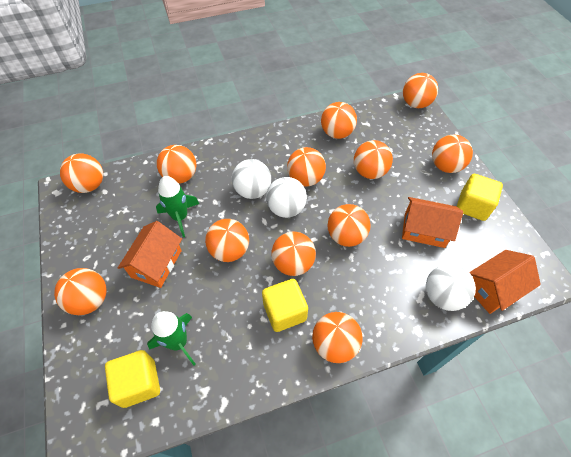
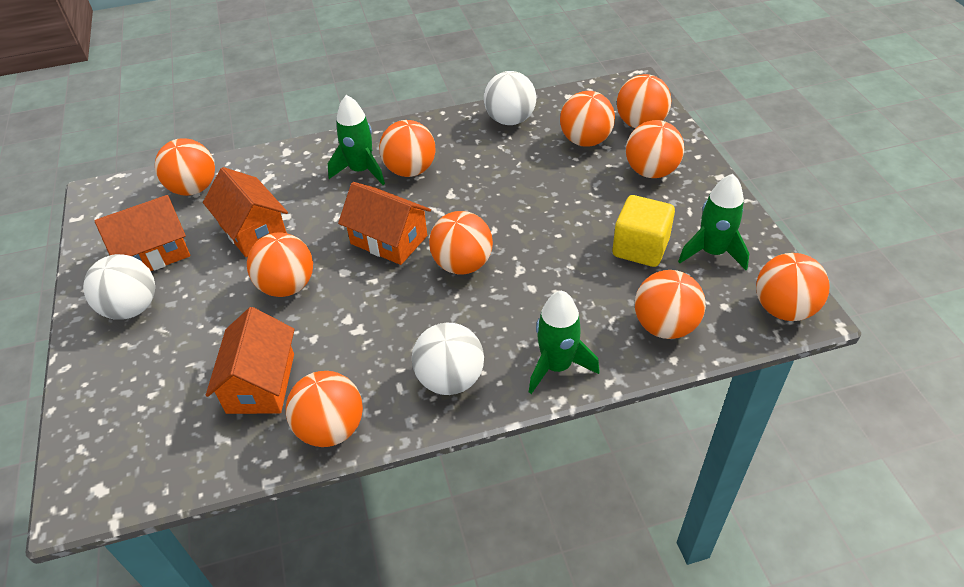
green rocket: [147,311,196,365] [156,176,199,237] = 2 -> [328,95,385,185] [529,291,600,394] [678,174,749,270] = 3
orange ball: [54,268,107,315] [60,153,103,193] [157,145,196,184] [205,219,249,262] [271,232,316,276] [287,147,326,186] [312,312,362,363] [321,102,357,139] [327,204,371,247] [354,140,393,179] [403,73,438,108] [432,134,473,173] = 12 -> [155,138,215,196] [247,232,313,297] [286,371,363,447] [379,120,436,177] [429,211,493,275] [560,91,615,147] [617,74,672,128] [626,120,684,178] [635,270,706,339] [756,253,829,321] = 10
orange house: [118,221,182,288] [402,197,463,248] [469,250,541,314] = 3 -> [94,195,190,271] [203,167,288,257] [206,307,295,414] [338,182,431,265] = 4
yellow cube: [105,350,160,408] [262,279,308,332] [457,174,503,221] = 3 -> [612,195,675,267] = 1

